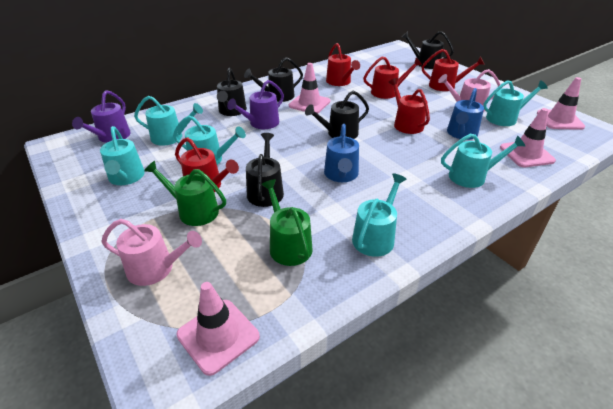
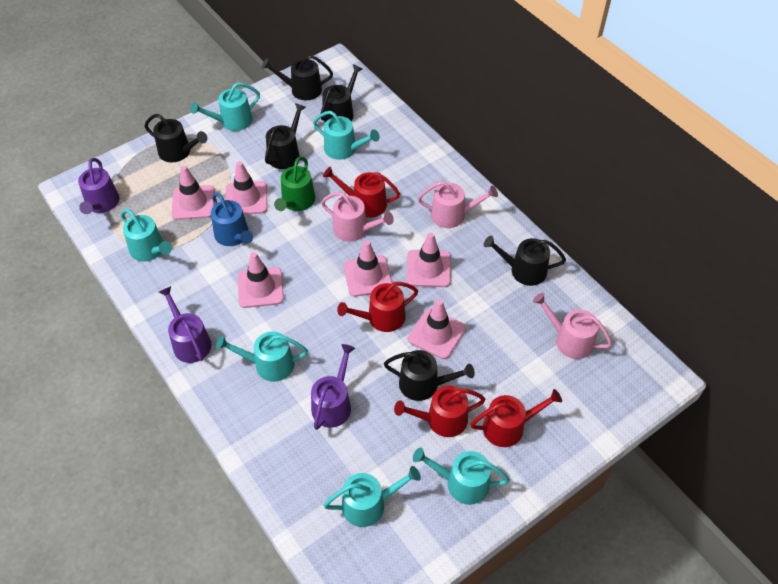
black watering can: [217,68,247,116] [244,57,303,102] [246,133,284,207] [305,91,369,139] [402,31,454,69] = 5 -> [144,114,207,162] [262,55,333,100] [265,103,306,169] [321,64,363,122] [384,350,475,401] [484,236,566,286] = 6
blue watering can: [324,124,359,182] [447,88,484,140] = 2 -> [211,192,253,246] = 1
green watering can: [144,161,226,226] [261,179,313,266] = 2 -> [274,157,315,211] = 1
pink traffic cone: [176,282,260,376] [289,63,330,114] [500,108,556,167] [537,77,585,130] = 4 -> [172,166,215,220] [226,161,267,215] [238,252,284,308] [344,240,392,297] [407,233,451,287] [408,299,466,359] = 6
pink watering can: [102,219,202,286] [438,69,501,113] = 2 -> [321,192,394,242] [418,181,498,228] [533,293,612,359] = 3
purple watering can: [72,90,131,143] [227,80,284,129] = 2 -> [78,158,119,214] [159,286,211,363] [311,344,355,430] = 3
red watering can: [175,137,239,192] [326,43,360,86] [363,57,422,99] [388,78,430,134] [422,49,485,91] = 5 -> [323,167,400,218] [337,282,418,332] [394,386,486,437] [470,389,562,447] = 4

